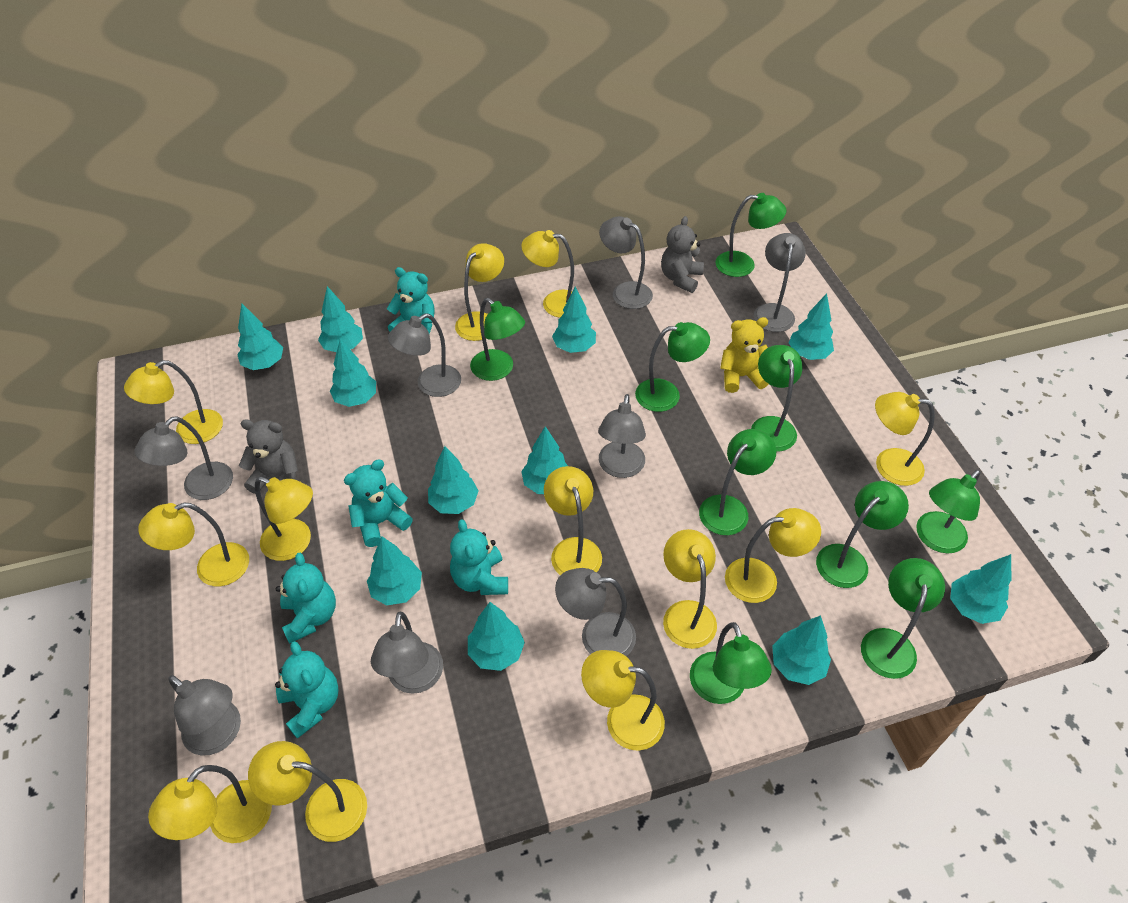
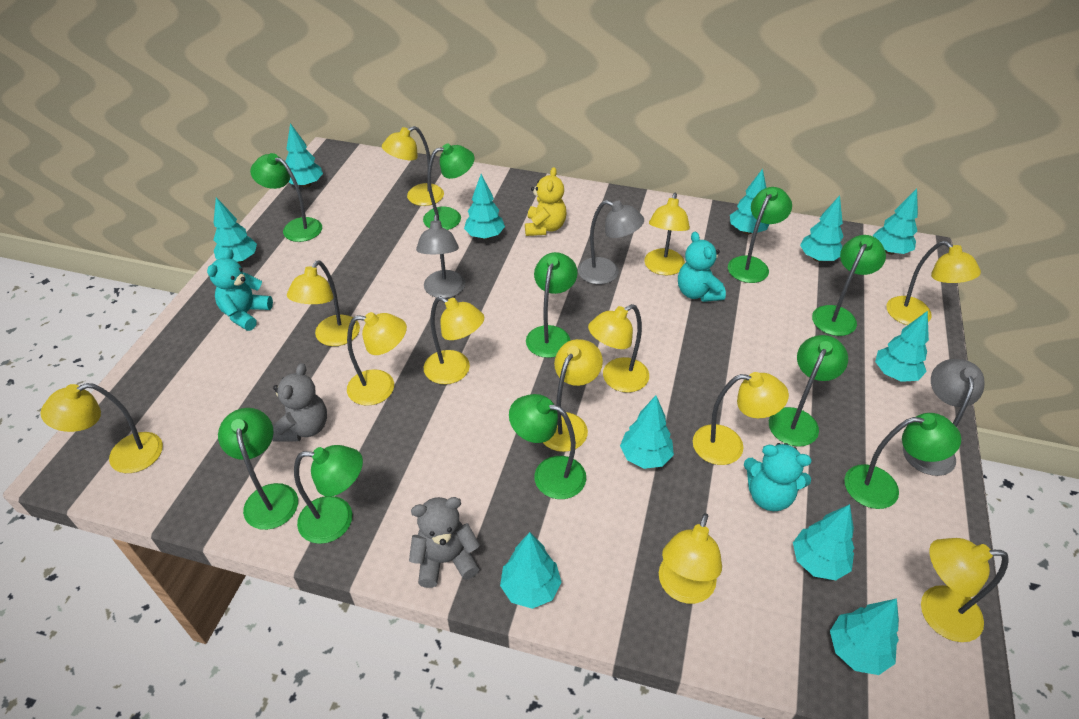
green lamp: [470,298,525,381] [635,322,710,412] [690,622,772,704] [699,429,776,535] [715,193,786,277] [751,345,803,451] [816,481,909,588] [861,558,945,679] [916,470,981,553] = 9 -> [218,408,298,530] [250,153,322,242] [294,445,363,544] [423,144,474,230] [509,394,586,499] [526,252,578,358] [728,187,792,283] [769,335,848,447] [812,235,886,336] [844,413,961,509] = 10
grey lamp: [134,416,233,500] [169,675,241,756] [371,612,443,694] [388,313,461,397] [555,568,636,656] [598,394,646,478] [599,216,653,309] [754,233,806,332] = 8 -> [416,215,465,298] [578,200,644,284] [903,359,985,476] = 3
turquoise teddy bear: [275,641,339,739] [276,553,336,644] [344,459,413,547] [387,267,434,334] [450,519,508,595] = 5 -> [207,249,273,331] [678,232,726,302] [744,443,812,511] = 3

